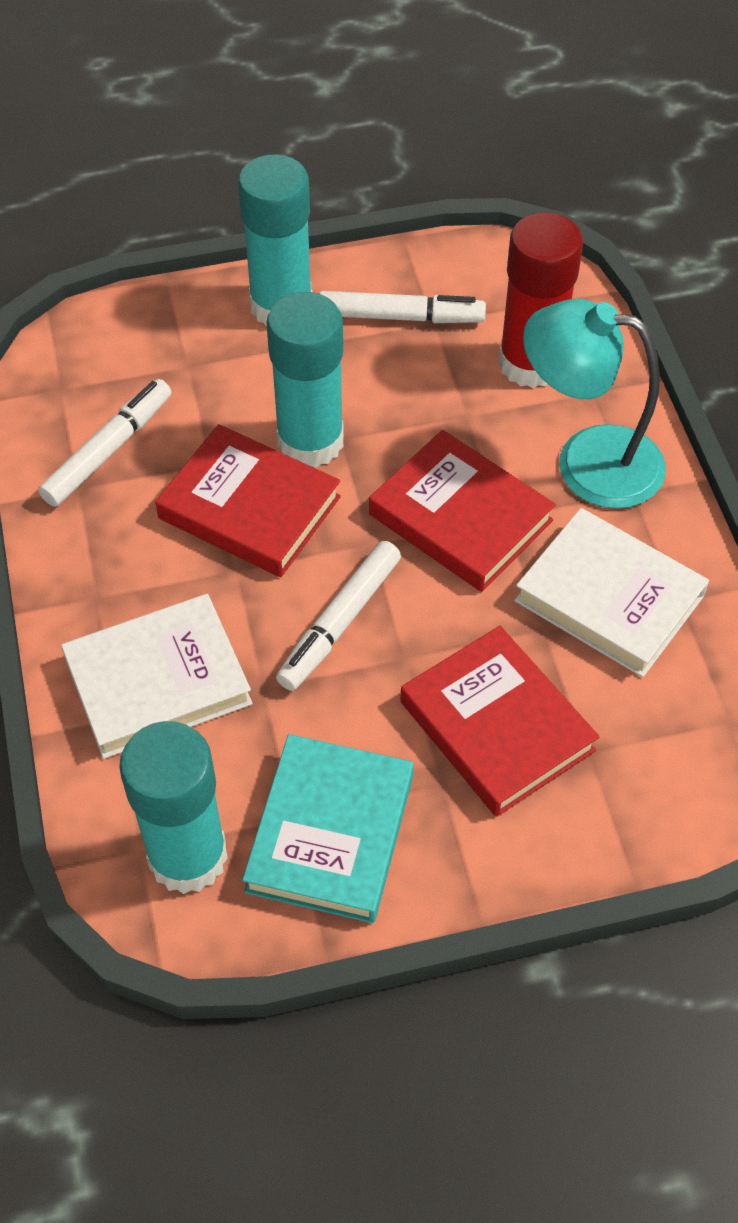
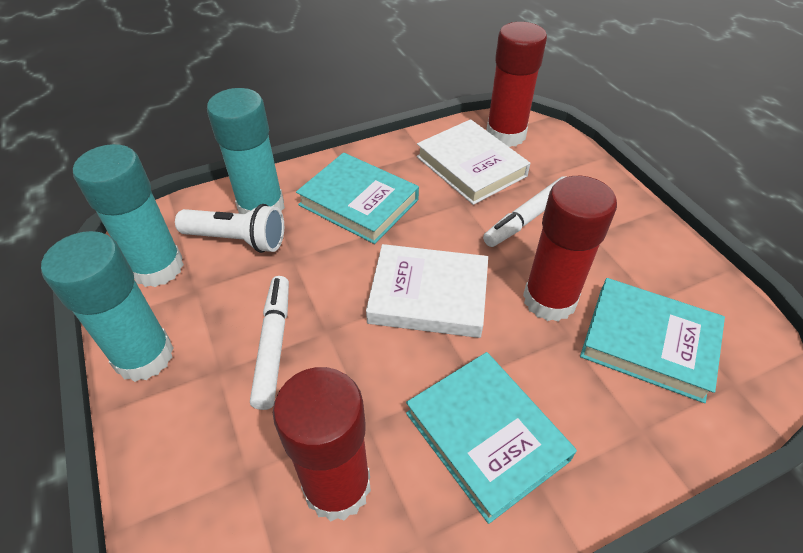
red book: [155,424,341,577] [369,430,556,592] [401,626,599,817] = 3 -> none = 0
red glue stick: [498,212,583,388] = 1 -> [273,367,371,521] [486,22,547,147] [523,176,617,321] = 3
turquoise book: [242,734,414,923] = 1 -> [296,152,419,244] [406,352,577,524] [580,278,725,403] = 3
turquoise lamp: [523,299,666,509] = 1 -> none = 0
white flashlight: none = 0 -> [175,204,284,253] = 1
white marker: [38,379,171,507] [276,541,401,691] [320,291,486,323] = 3 -> [250,276,289,410] [483,176,566,247] = 2

